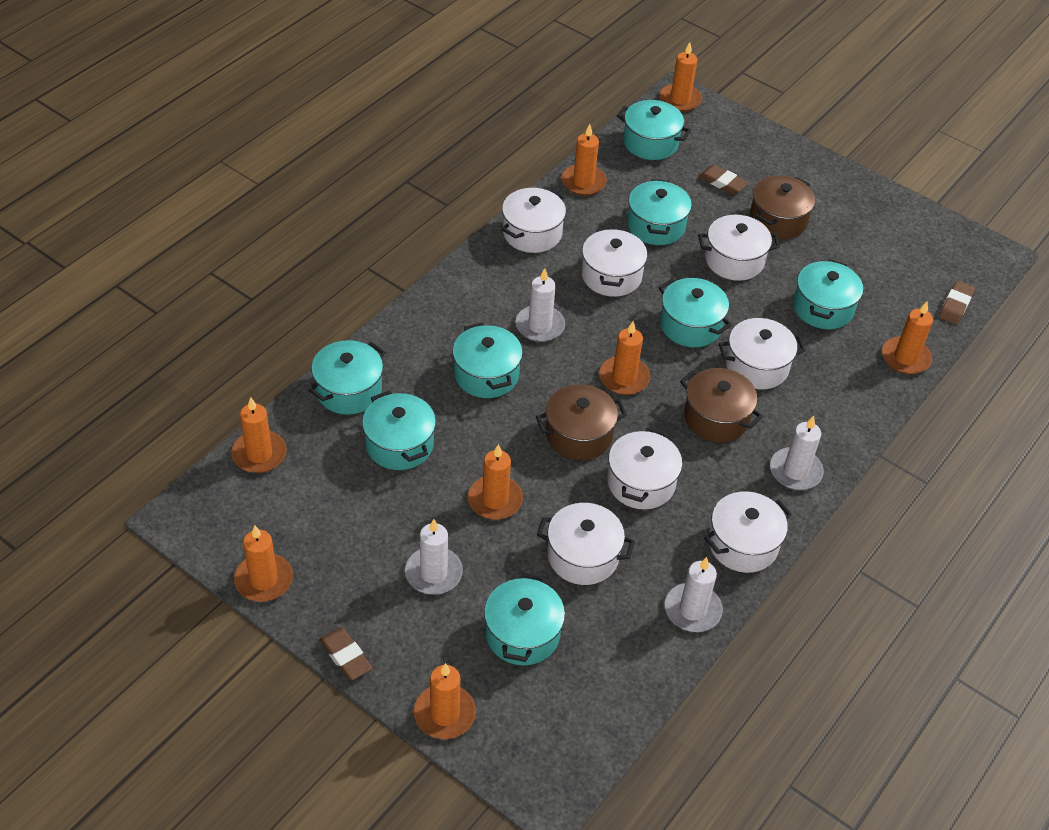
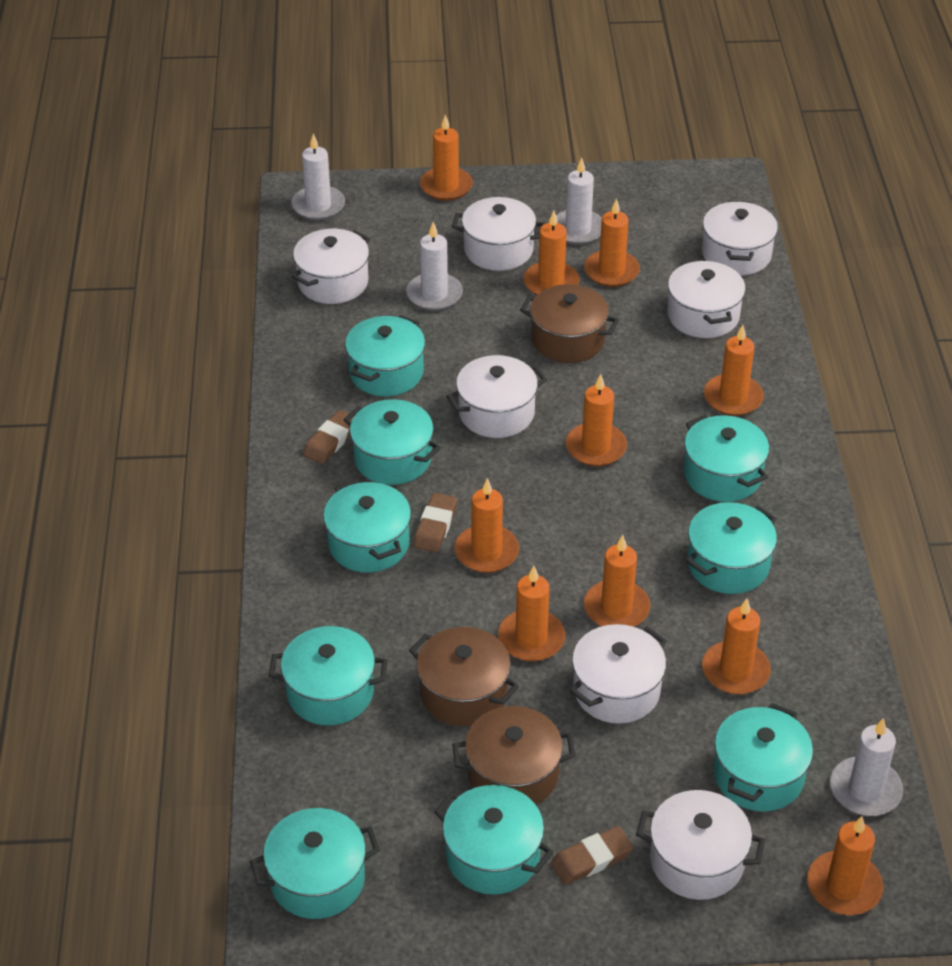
orange candle: [231,397,287,473] [234,526,293,602] [414,663,476,739] [468,444,523,520] [561,124,607,196] [599,321,650,395] [660,42,702,112] [882,301,933,374] = 8 -> [420,114,473,201] [455,478,519,573] [498,566,565,662] [523,211,579,295] [566,374,627,466] [584,198,640,287] [584,535,650,627] [702,598,771,695] [704,325,764,416] [807,816,883,915] = 10
turquoise pot: [308,340,386,415] [362,390,436,470] [452,323,523,398] [484,573,565,665] [617,100,691,160] [627,179,692,245] [658,278,732,347] [793,259,863,329] = 8 -> [250,808,380,919] [269,626,387,725] [323,480,411,573] [344,399,441,485] [345,315,425,396] [434,785,554,894] [684,415,769,502] [686,502,777,594] [713,703,813,811] = 9

